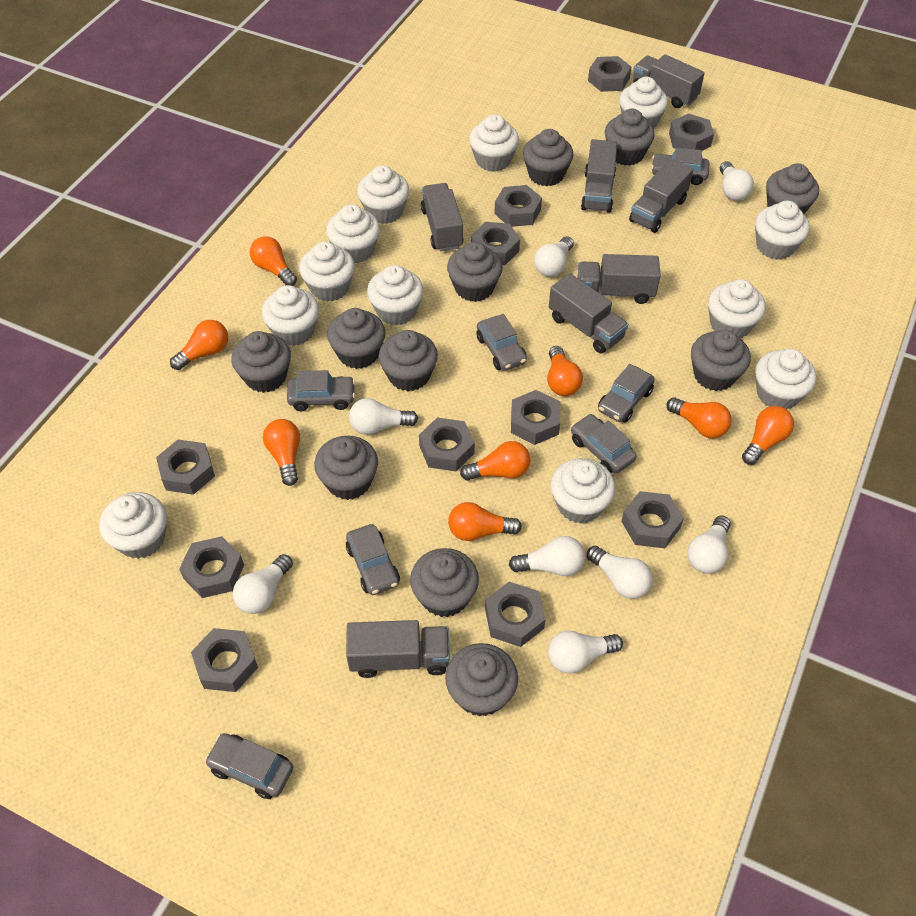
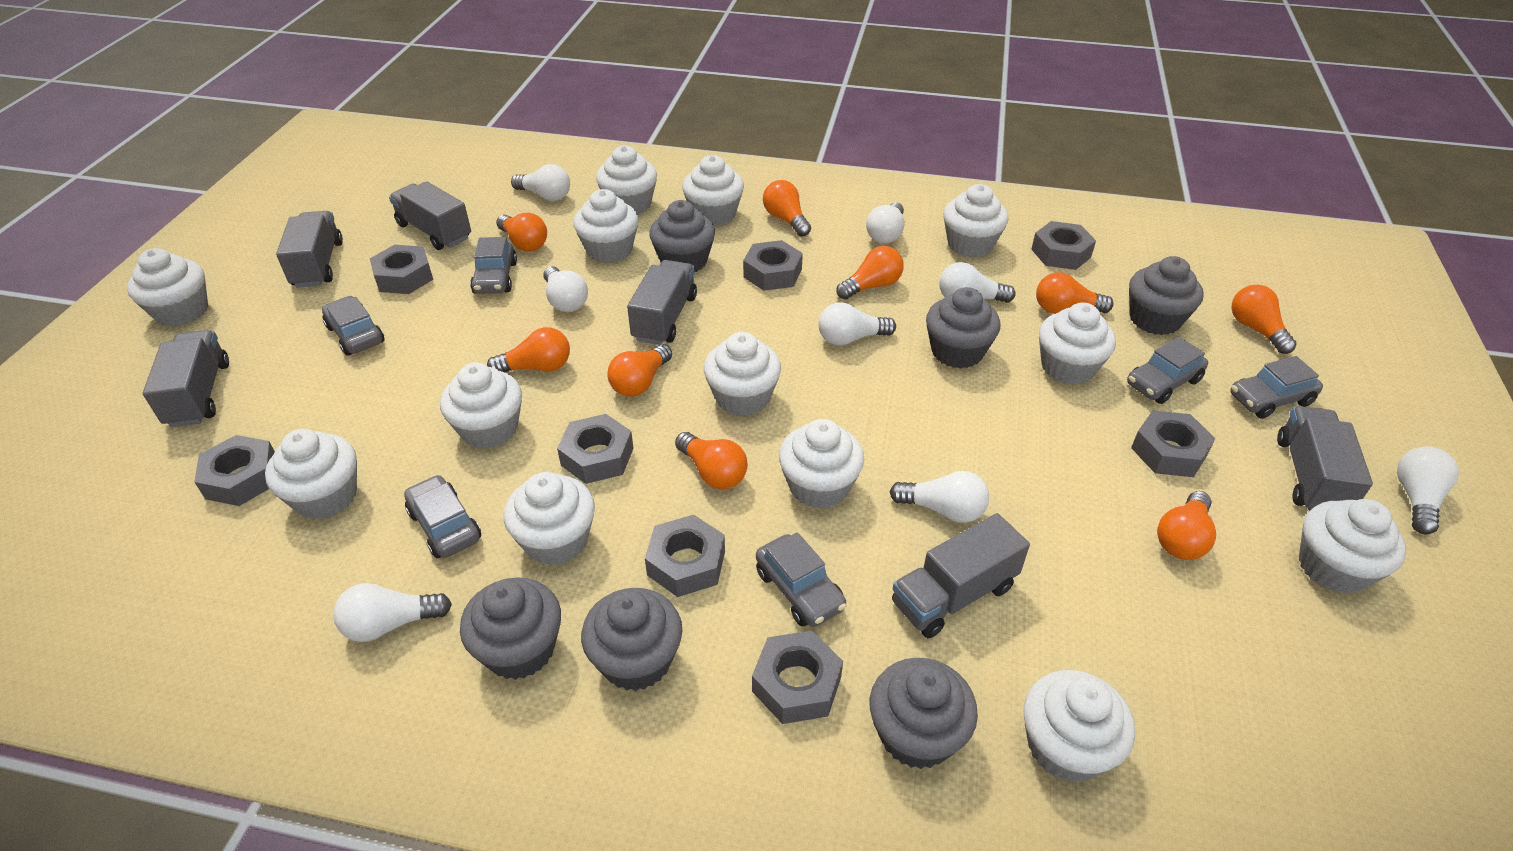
grey car: [204,733,293,799] [287,370,355,411] [346,524,400,595] [476,314,527,371] [571,414,636,473] [598,364,655,423] [651,148,709,185] = 7 -> [322,296,385,356] [404,475,481,558] [470,237,517,294] [756,532,847,627] [1127,337,1208,404] [1230,356,1323,419] = 6
grey cupcake: [231,331,291,393] [314,436,378,500] [327,308,386,369] [379,330,438,391] [410,548,479,617] [445,643,518,717] [447,242,503,302] [523,129,574,186] [605,109,655,166] [691,330,751,391] [766,163,819,214] = 11 -> [460,577,561,680] [581,588,682,691] [649,200,715,272] [870,658,978,769] [926,287,1000,369] [1129,256,1204,335] = 6
grey nut: [156,439,215,495] [179,536,244,598] [191,628,258,692] [419,417,475,472] [471,222,520,265] [485,582,546,647] [494,185,542,227] [511,390,560,445] [588,56,631,92] [621,491,684,548] [669,114,714,151] = 11 -> [194,435,275,506] [370,245,433,294] [557,414,633,484] [645,515,725,597] [743,240,803,291] [752,631,843,724] [1031,221,1096,270] [1131,410,1216,477] = 8
grey truck: [346,620,450,678] [421,183,464,251] [549,273,628,354] [577,254,661,304] [581,139,617,213] [629,159,693,233] [633,54,705,108] = 7 -> [143,330,229,427] [276,211,343,288] [389,181,471,250] [627,260,697,345] [892,513,1030,638] [1277,406,1373,511] = 6
orange light bulb: [170,320,228,370] [250,236,297,286] [263,419,300,486] [448,502,522,541] [460,441,531,481] [547,346,583,396] [666,397,732,438] [742,406,794,465] = 8 -> [487,327,570,372] [496,213,547,252] [607,344,672,397] [675,432,748,489] [763,180,811,237] [836,246,904,299] [1036,272,1114,314] [1157,491,1216,560] [1232,285,1297,354] = 9
white cupcake: [99,492,167,559] [262,285,319,346] [299,242,355,301] [326,204,380,263] [357,165,409,224] [367,265,423,326] [469,114,519,172] [551,458,615,524] [619,77,668,128] [708,279,766,338] [755,200,810,260] [755,349,816,409] = 12 -> [127,248,208,327] [265,429,357,520] [440,363,522,449] [504,472,595,566] [573,189,639,263] [596,146,657,214] [682,155,744,226] [704,332,781,416] [779,419,864,509] [943,184,1008,257] [1024,670,1135,783] [1039,302,1116,385] [1299,499,1406,594] = 13

